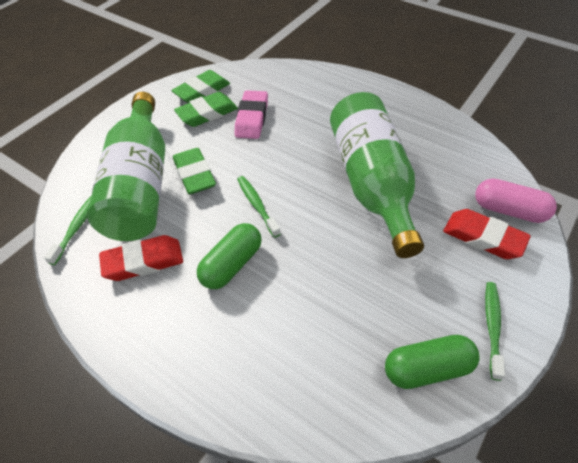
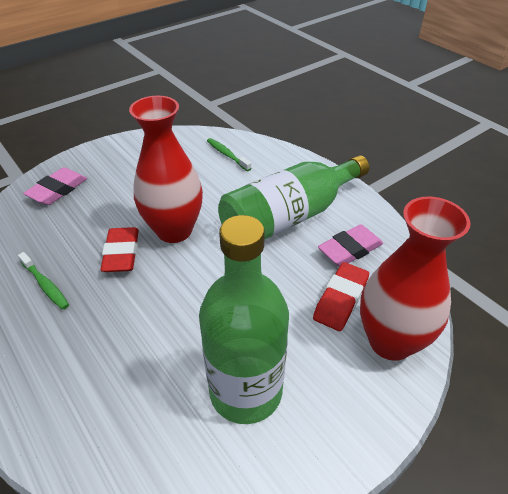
green capsule: [197,223,262,289] [385,335,480,389] = 2 -> none = 0
green eraser: [171,70,230,103] [173,148,216,194] [174,92,238,127] = 3 -> none = 0
green toothbrush: [44,195,92,265] [237,176,281,238] [485,282,505,381] = 3 -> [18,252,69,310] [207,138,252,171] = 2
pink capsule: [475,179,557,223] = 1 -> none = 0
pink eraser: [235,90,268,139] = 1 -> [23,167,87,205] [318,224,383,266] = 2
red vase: none = 0 -> [129,96,203,243] [360,197,471,361] = 2

